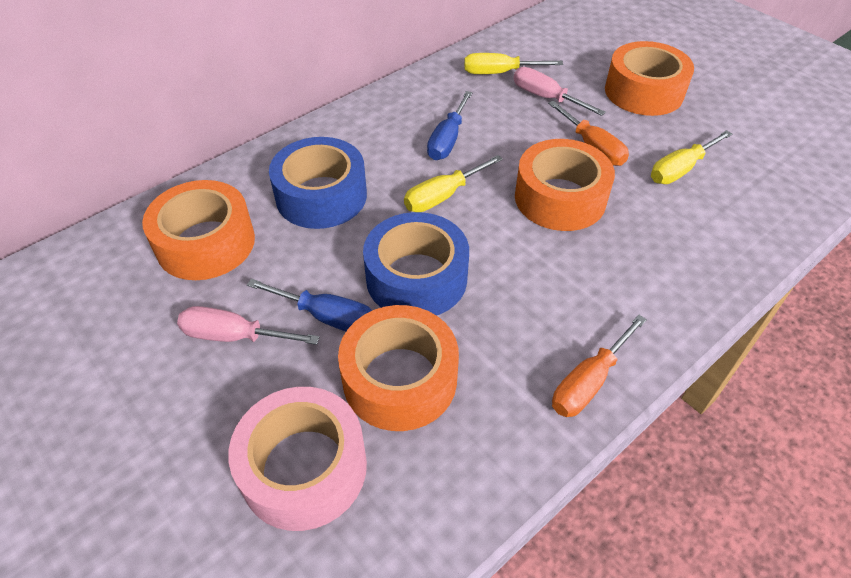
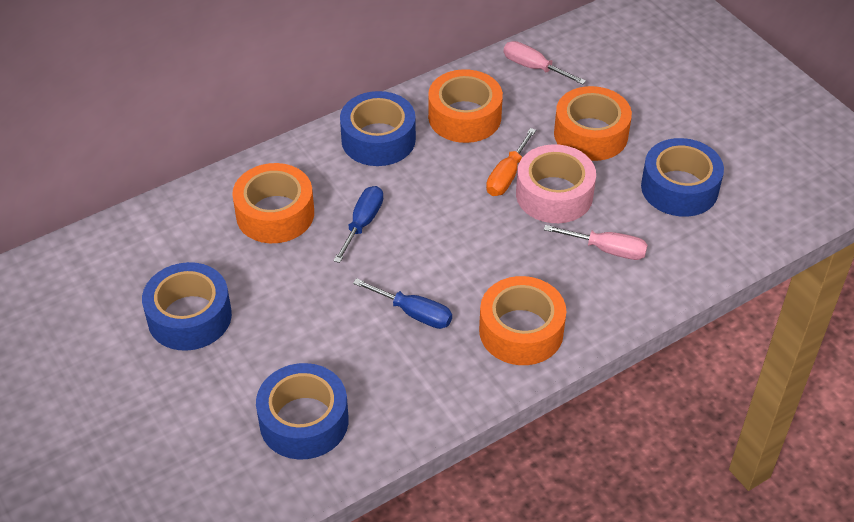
blue tape: [269,137,367,229] [363,212,469,315] = 2 -> [142,262,232,351] [256,363,348,460] [340,91,416,166] [641,138,724,217] = 4
orange screwdriver: [548,101,629,166] [552,315,647,417] = 2 -> [486,128,536,196] = 1
yellow screwdriver: [404,155,503,212] [464,53,563,74] [651,130,732,184] = 3 -> none = 0

